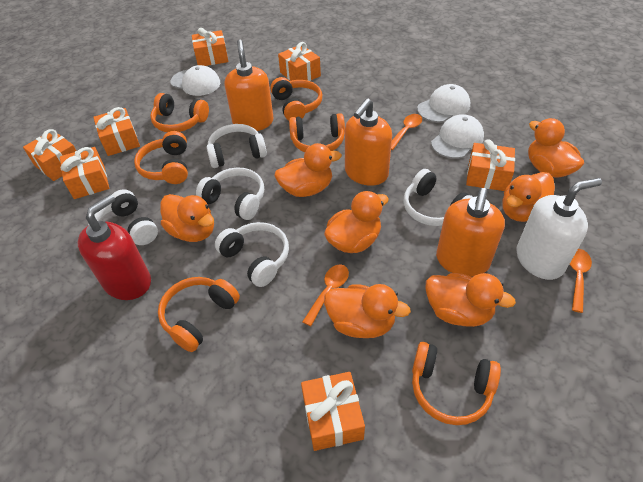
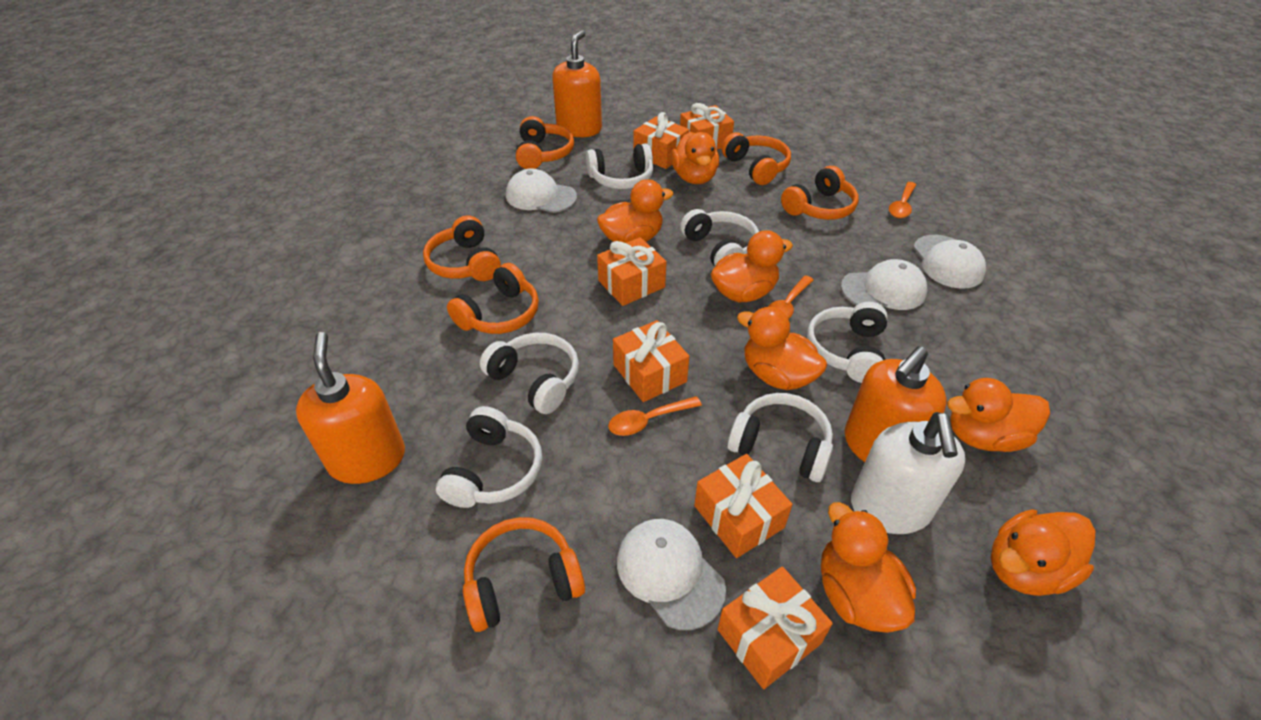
orange gift: [23,129,76,181] [60,147,109,199] [93,107,140,156] [192,28,228,66] [278,42,321,81] [301,372,365,451] [466,139,515,191] = 7 -> [597,237,667,306] [613,320,690,402] [634,112,689,169] [680,103,734,149] [694,454,793,558] [718,566,833,689] = 6
red soap dispenser: [78,194,151,300] = 1 -> none = 0
white cap: [171,65,220,96] [417,84,470,122] [431,114,484,159] = 3 -> [506,168,577,213] [617,519,726,630] [841,259,927,310] [913,235,986,289] = 4
white headphones: [88,189,158,245] [196,168,264,220] [206,124,267,168] [215,222,289,287] [403,169,473,226] = 5 -> [436,406,542,508] [480,333,579,414] [586,143,653,189] [680,209,759,266] [727,393,833,482] [807,302,888,383] = 6

